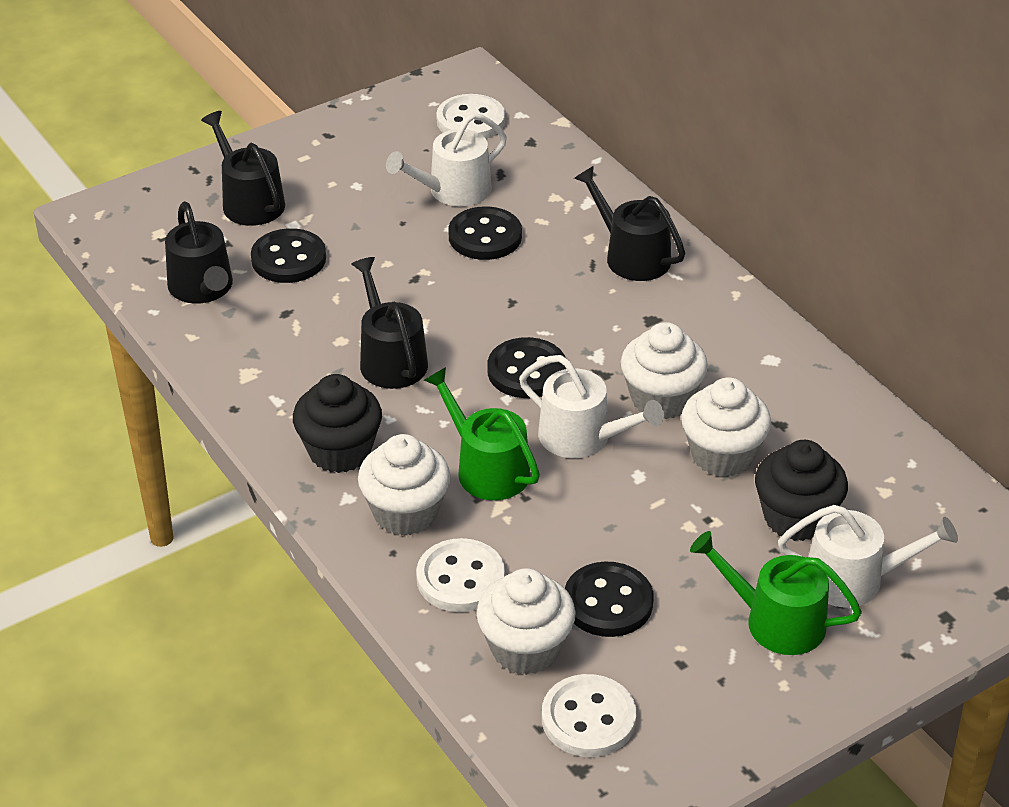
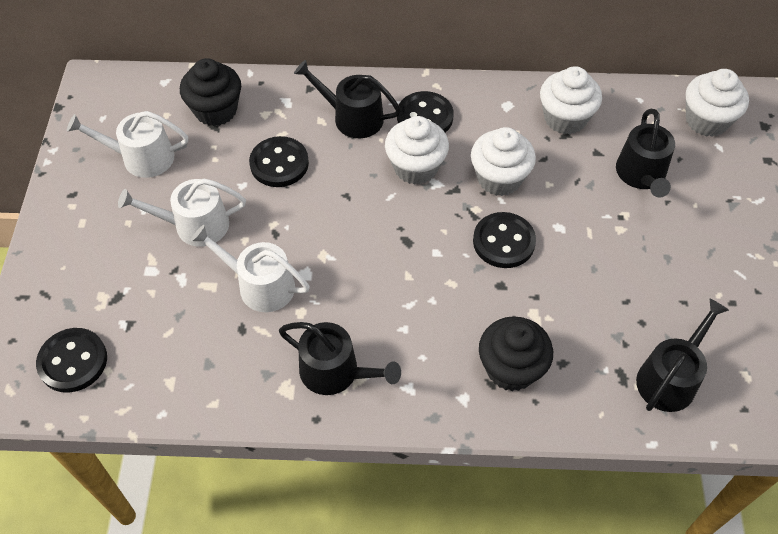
green watering can: [424,367,540,500] [690,531,862,655] = 2 -> none = 0
white button: [416,538,505,612] [436,94,505,139] [542,674,636,757] = 3 -> none = 0

